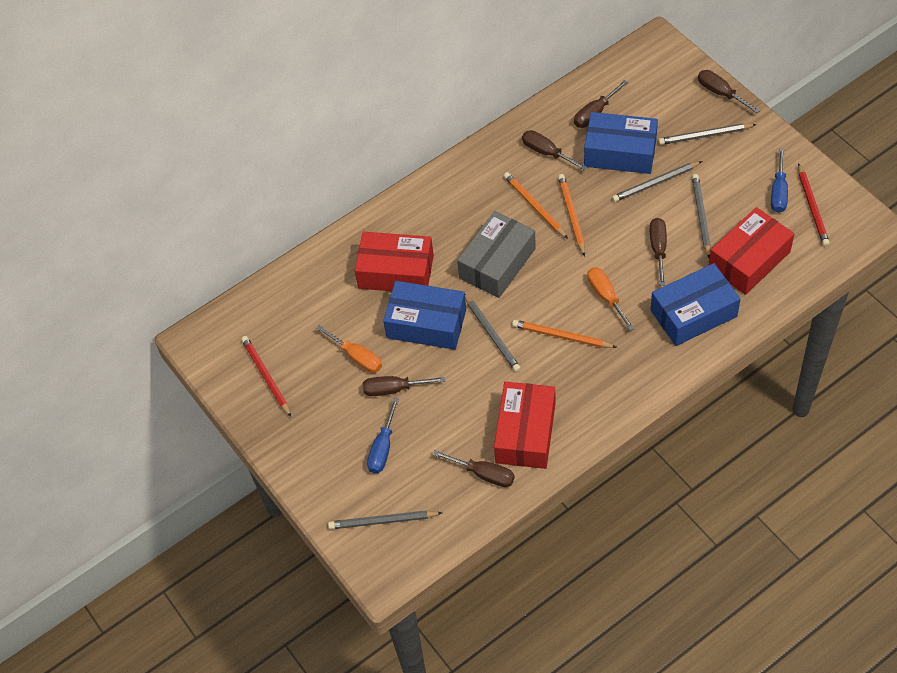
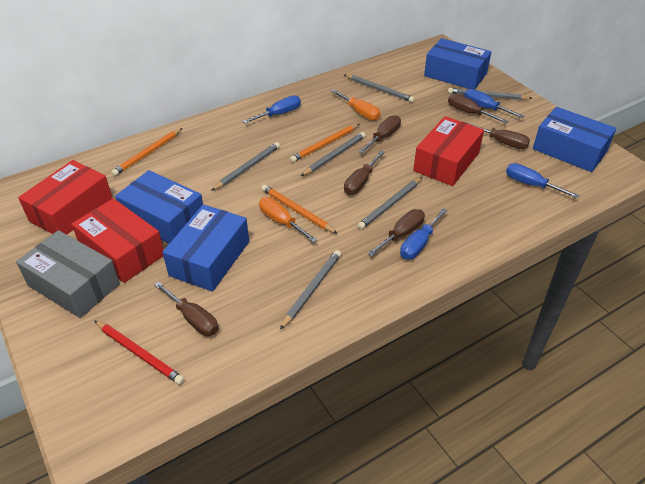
blue box: [383,281,466,350] [584,112,658,174] [650,263,741,346] = 3 -> [115,170,203,244] [162,204,249,292] [424,38,491,90] [533,107,616,172] = 4
blue screwdriver: [367,398,399,473] [771,148,788,213] = 2 -> [243,95,301,123] [400,208,447,259] [464,89,524,118] [506,163,580,199] = 4
grey pencil: [328,510,442,529] [465,294,521,372] [612,161,702,202] [658,123,756,145] [692,174,711,258] = 5 -> [211,142,280,191] [280,250,341,329] [301,132,366,176] [344,74,415,102] [357,177,422,229] [448,88,532,100] = 6
red pencil: [241,336,291,417] [798,163,830,246] = 2 -> [94,320,185,385] = 1

